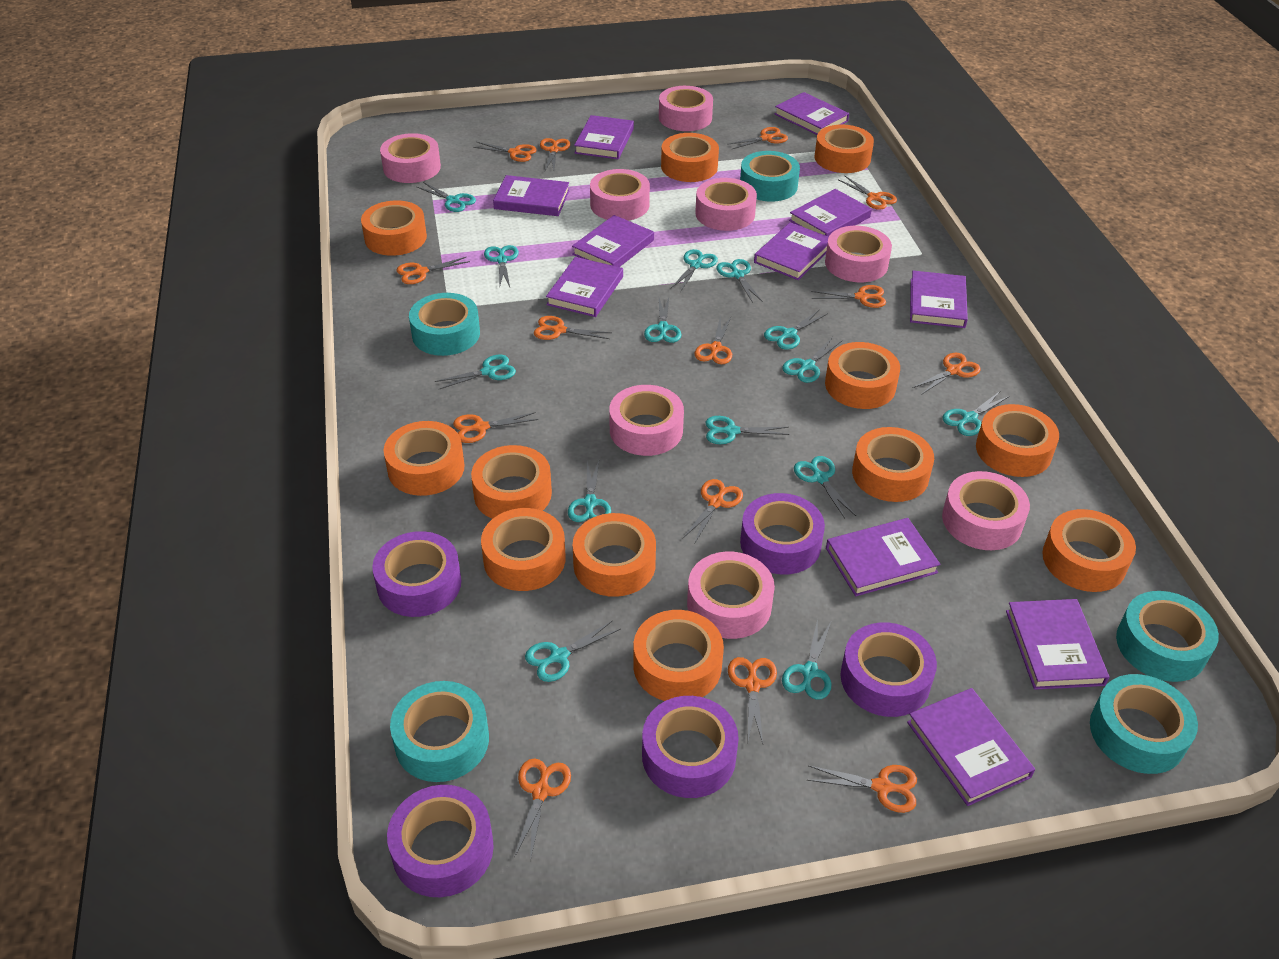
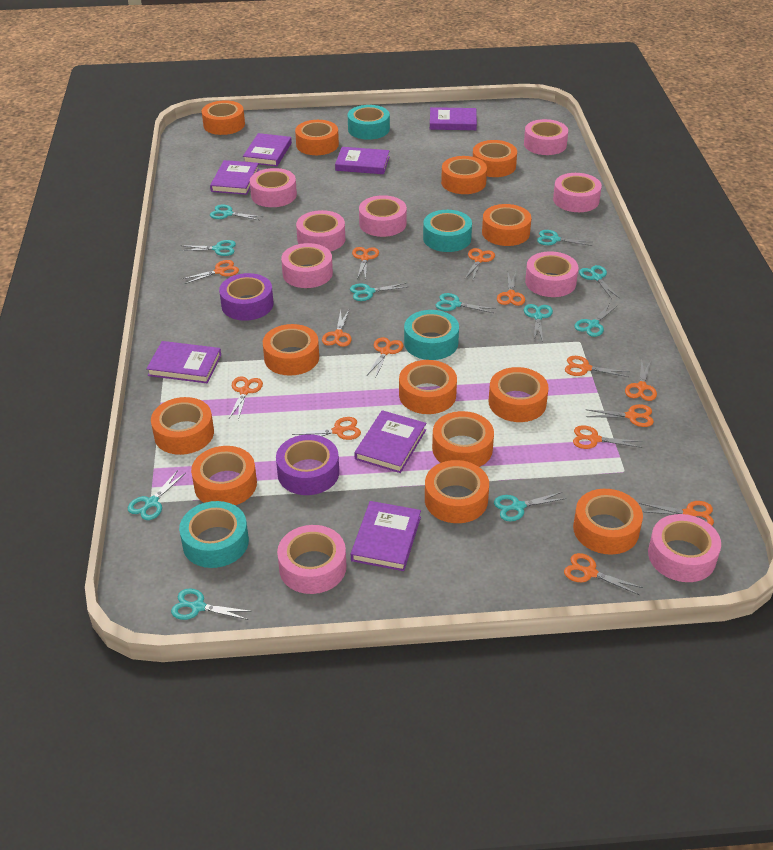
orange tape: [361,200,427,256] [384,421,464,496] [471,445,552,519] [481,508,566,591] [573,513,656,597] [633,610,724,701] [661,133,719,182] [814,125,874,173] [825,342,900,409] [852,427,934,502] [976,404,1059,477] [1042,509,1136,592] = 12 -> [151,397,214,455] [191,446,257,505] [202,100,245,135] [263,324,319,376] [295,120,339,155] [399,360,457,414] [425,460,489,523] [432,411,494,467] [441,156,487,194] [473,140,517,177] [482,204,531,246] [489,367,549,422] [573,489,643,555] = 13
pink tape: [380,133,441,183] [590,169,650,221] [609,385,684,456] [659,86,713,131] [687,552,775,639] [695,178,757,231] [825,226,892,282] [942,471,1030,550] = 8 -> [250,168,297,207] [277,525,346,594] [281,243,333,288] [296,210,345,252] [359,195,407,237] [524,119,568,155] [525,251,578,297] [553,173,602,212] [648,514,721,582] = 9
purple book: [493,175,570,216] [546,257,623,317] [572,215,654,267] [574,115,634,159] [754,222,829,280] [775,92,849,135] [789,189,872,237] [826,518,941,596] [907,688,1035,806] [910,271,968,328] [1006,599,1109,690] = 11 -> [146,341,221,383] [210,160,259,195] [243,133,292,166] [335,147,390,174] [351,501,421,571] [354,410,426,473] [430,107,477,130] = 7
purple tape: [372,531,461,617] [387,785,494,897] [642,696,739,798] [740,493,825,575] [840,622,937,717] = 5 -> [219,273,274,321] [276,434,339,495] = 2
turquoise scissors: [417,182,476,212] [435,355,516,390] [484,245,519,288] [525,620,621,682] [568,461,611,522] [644,297,682,343] [671,249,718,292] [705,416,790,444] [716,259,763,303] [764,309,828,350] [782,337,842,383] [782,619,832,700] [794,456,856,519] [943,391,1010,436] = 14 -> [128,470,186,520] [171,588,252,620] [180,240,236,256] [210,204,263,220] [350,283,407,301] [436,293,496,313] [494,492,567,521] [524,304,553,342] [537,230,592,246] [574,303,618,337] [579,265,620,299] = 11
turquoise tape: [390,681,489,782] [409,293,480,356] [740,151,800,202] [1090,674,1198,774] [1116,591,1219,682] = 5 -> [179,501,249,568] [348,105,390,140] [404,310,459,360] [423,210,472,252] = 4

